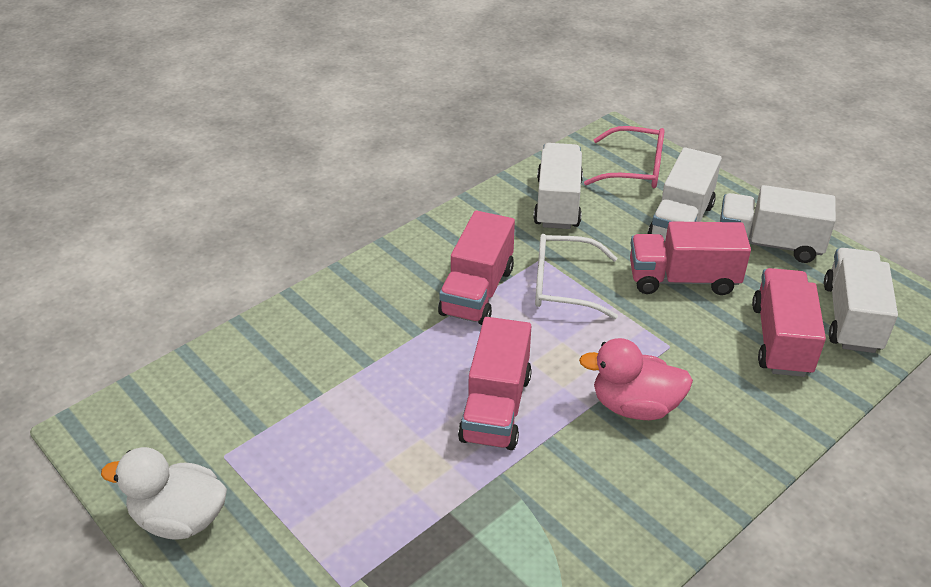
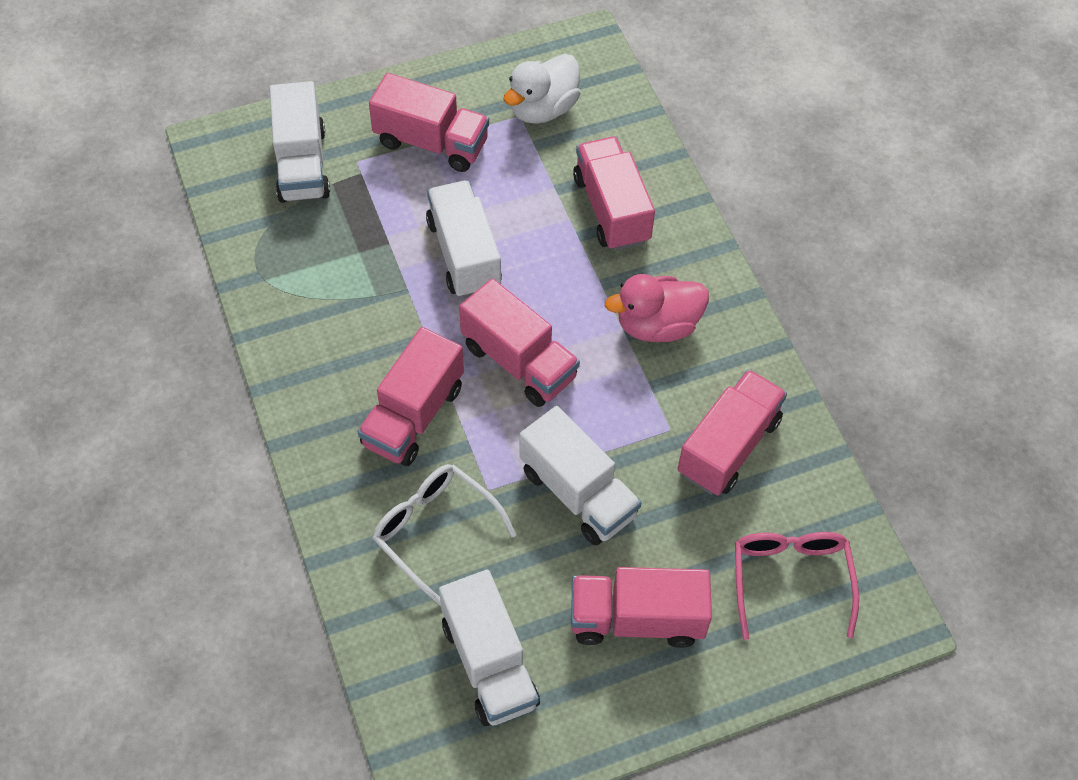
pink truck: [438,210,515,325] [458,317,532,450] [630,221,751,295] [752,268,826,377] = 4 -> [357,327,464,466] [369,73,489,172] [459,278,580,407] [571,567,712,648] [573,137,655,251] [678,369,787,496] = 6

